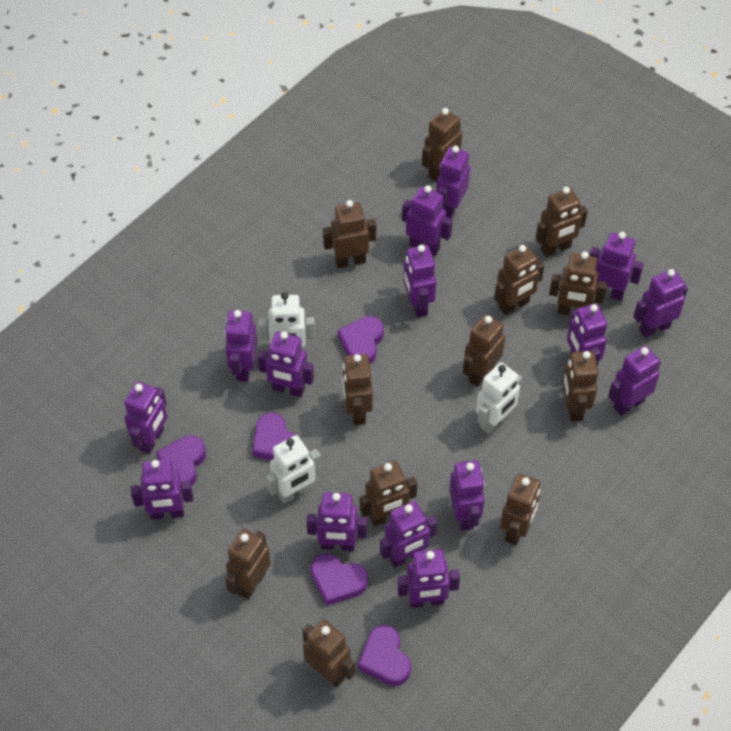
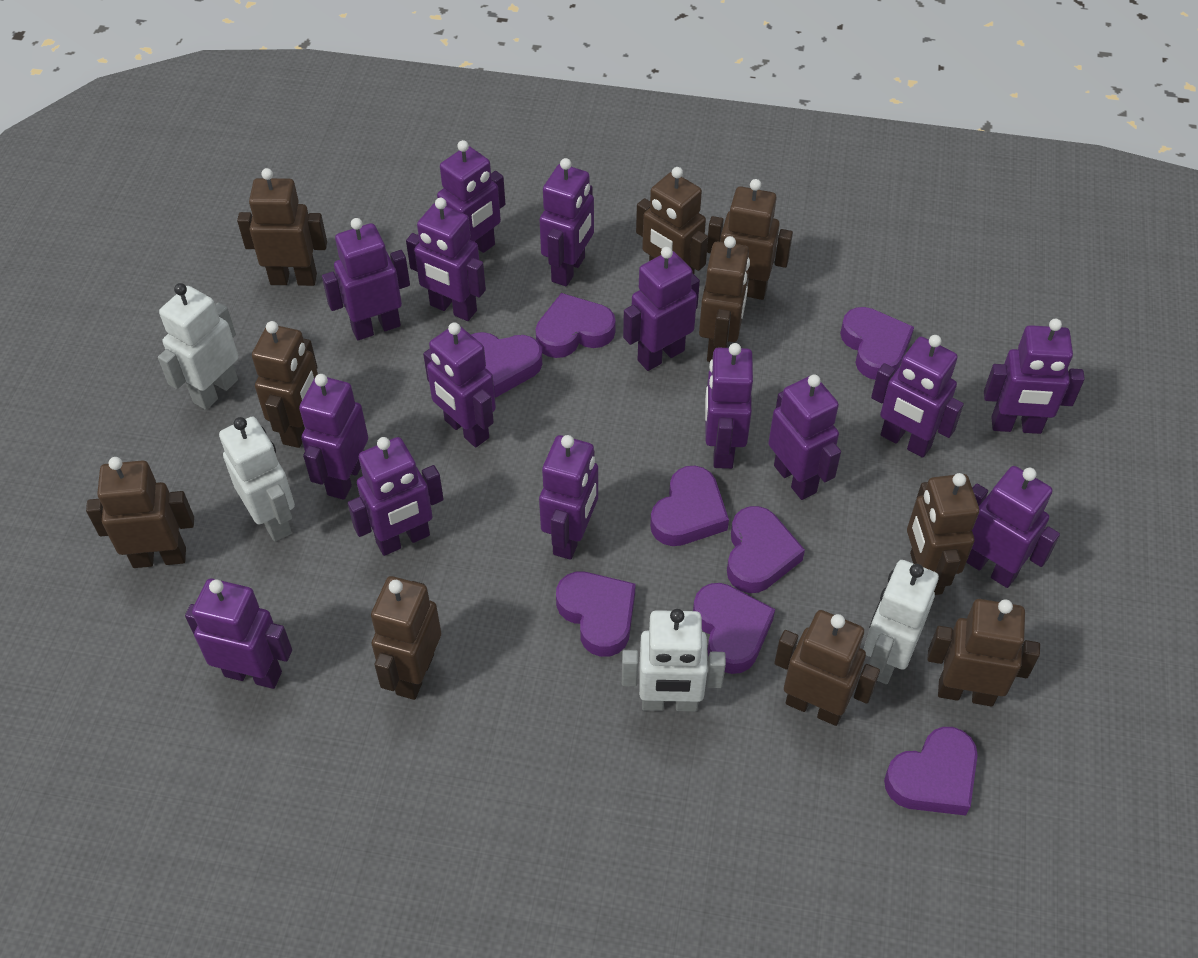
brown robot: [225,528,271,600] [302,619,355,687] [323,200,376,268] [343,354,373,425] [360,461,417,526] [422,108,462,182] [463,314,505,387] [494,245,544,315] [500,474,541,545] [536,187,588,257] [549,252,607,315] [562,351,599,422] = 12 -> [86,457,194,568] [237,168,327,286] [252,321,318,448] [371,576,441,700] [636,167,708,274] [699,236,750,362] [707,179,793,300] [774,610,880,726] [907,473,979,595] [927,599,1040,707] = 10
purple heart: [156,435,206,486] [253,413,296,460] [311,553,368,606] [338,316,384,364] [358,625,411,686] = 5 -> [471,332,542,397] [536,293,616,358] [556,572,636,657] [650,466,729,546] [693,583,775,674] [727,506,805,593] [840,307,914,380] [884,727,978,816] = 8
white robot: [259,292,315,350] [266,435,321,504] [476,362,522,434] = 3 -> [158,283,238,410] [219,416,295,541] [622,609,726,712] [864,560,939,684] = 4

